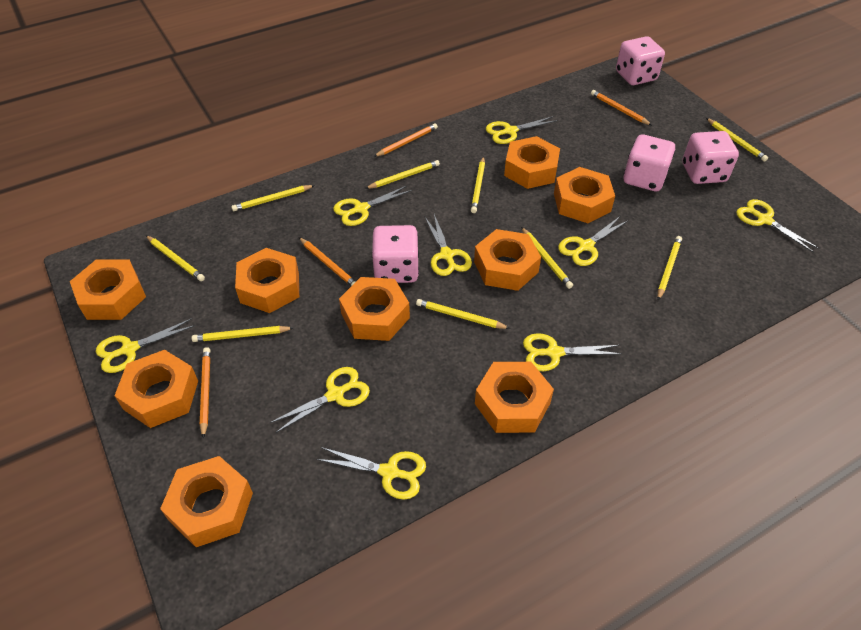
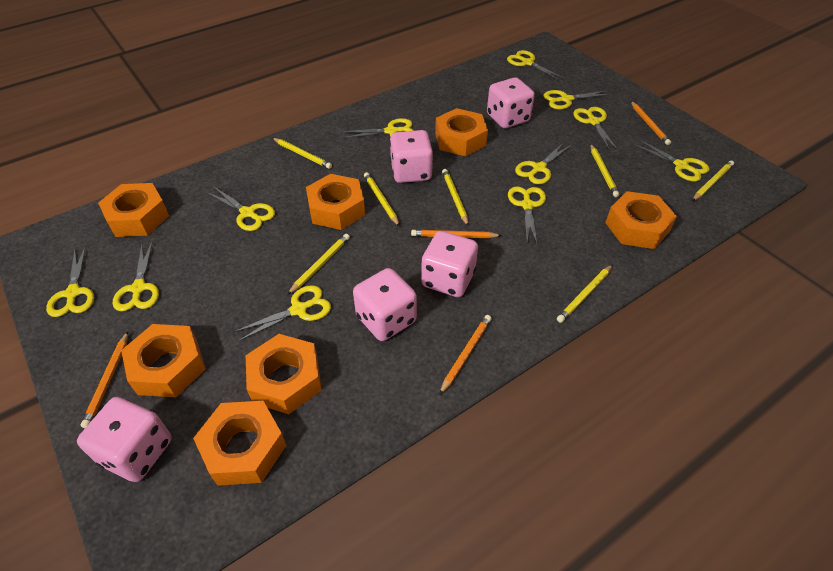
orange nut: [70,260,146,320] [114,350,198,428] [160,456,253,547] [235,248,299,313] [339,277,410,341] [474,229,541,291] [475,362,554,433] [504,136,560,189] [554,167,615,223] = 9 -> [98,183,169,237] [121,324,206,397] [193,401,286,486] [246,334,322,414] [306,174,365,230] [435,108,488,156] [605,191,677,249] = 7
pink dice: [372,225,419,283] [616,36,665,85] [623,134,675,191] [683,131,739,184] = 4 -> [77,397,172,482] [353,268,417,341] [390,130,433,183] [421,231,478,297] [487,77,535,128] = 5
yellow pencil: [146,235,205,281] [192,326,293,342] [231,185,315,211] [365,160,440,189] [416,299,510,329] [471,156,485,213] [521,227,573,289] [658,236,682,300] [706,118,768,162] = 9 -> [272,138,332,169] [287,234,350,295] [364,172,400,227] [442,169,469,226] [557,264,613,323] [590,144,619,197] [692,161,734,201] = 7
yellow scissors: [96,318,196,373] [270,367,370,433] [316,447,426,499] [333,186,412,226] [424,214,472,276] [486,116,558,144] [523,333,622,371] [558,216,629,266] [736,199,820,253] = 9 -> [46,245,94,317] [113,241,159,311] [206,186,275,231] [234,285,331,341] [343,118,414,138] [507,50,563,80] [508,186,546,244] [515,142,572,184] [544,90,611,109] [574,107,618,150] [633,140,709,181] = 11

